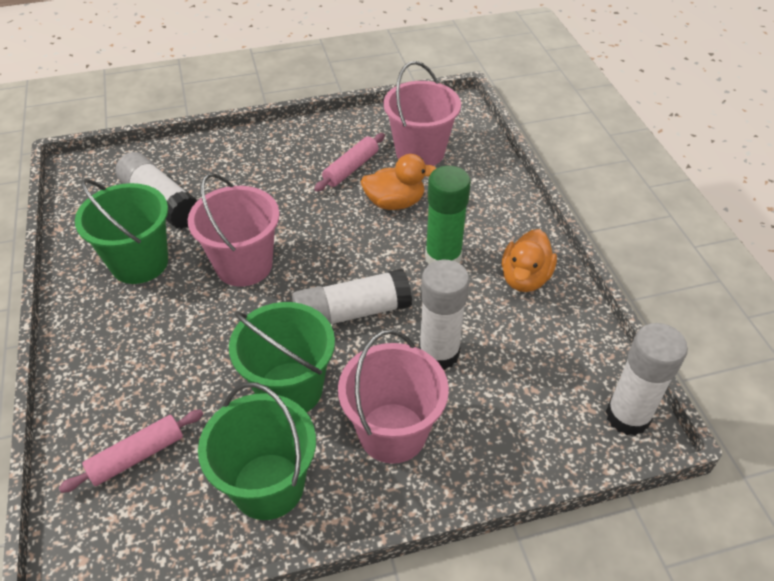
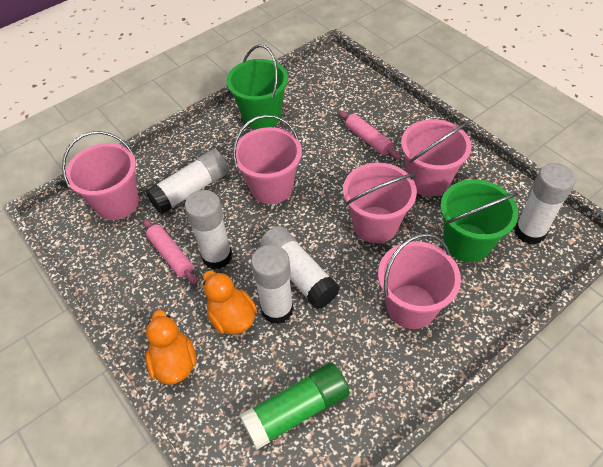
green bucket: [75,179,168,284] [198,382,316,520] [229,302,335,412] = 3 -> [226,45,288,129] [440,179,518,262] = 2
pink bucket: [188,173,280,287] [338,330,449,464] [384,61,461,166] = 3 -> [62,131,139,220] [233,115,302,204] [343,163,417,243] [378,233,461,329] [401,119,472,197] = 5
white glue stick: [116,152,198,229] [292,269,412,324] [419,260,470,370] [606,323,688,436] = 4 -> [146,149,229,215] [185,190,232,269] [251,244,294,324] [260,226,340,309] [515,163,576,245] = 5

